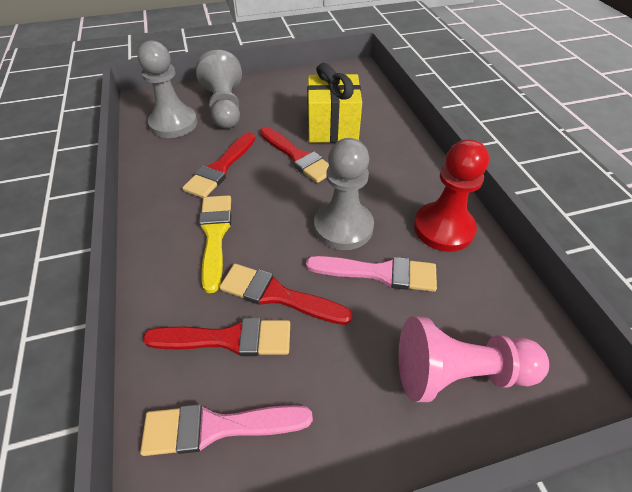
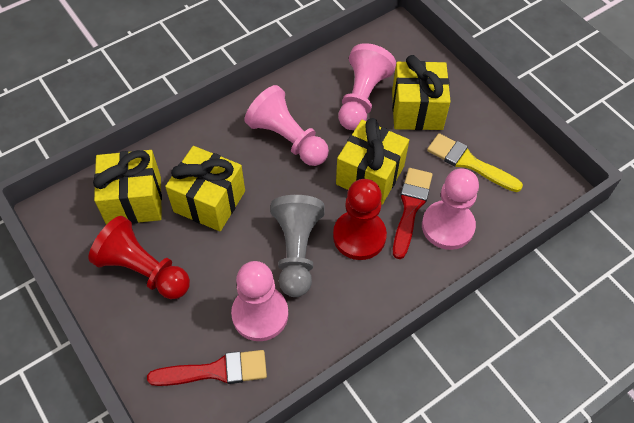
grey pawn: [137,40,198,138] [196,50,242,129] [314,138,374,250] = 3 -> [270,195,325,297] = 1
pink brush: [140,404,313,456] [306,256,437,292] = 2 -> none = 0
pink pawn: [398,316,549,402] = 1 -> [231,261,288,341] [244,85,329,166] [338,43,396,130] [422,168,479,250] = 4
red brush: [143,318,290,356] [182,132,255,198] [219,264,353,325] [260,127,329,183] = 4 -> [147,350,267,386] [393,168,433,259] = 2
red pawn: [414,139,489,252] = 1 -> [88,216,190,299] [333,179,387,260] = 2
yellow gift: [307,63,362,143] = 1 -> [93,150,162,225] [165,146,245,231] [336,118,409,205] [392,55,451,130] = 4

